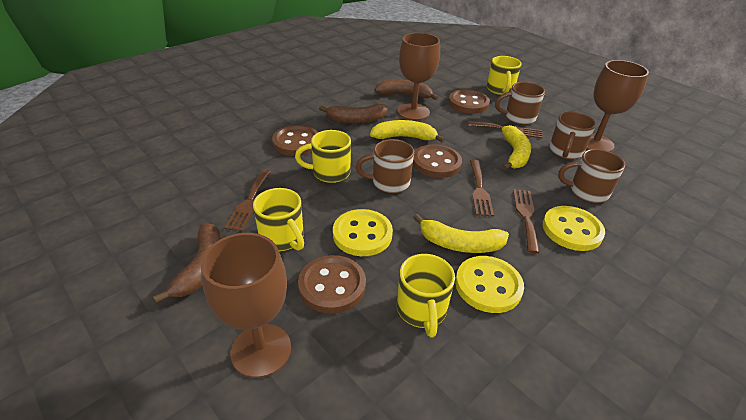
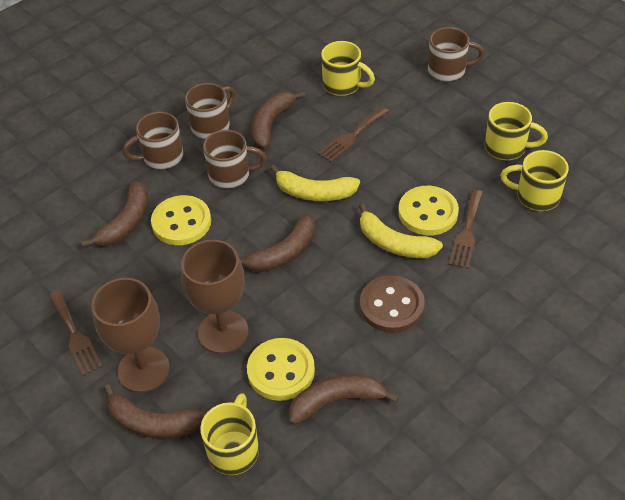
brown banana: [153,223,221,304] [319,104,388,123] [374,79,439,100] = 3 -> [81,181,148,248] [103,384,206,439] [240,214,315,272] [251,91,306,148] [289,374,399,425] = 5
brown button: [272,125,318,156] [298,255,366,314] [413,144,462,178] [448,89,490,114] = 4 -> [360,275,425,333] = 1
brown fork: [224,170,271,232] [468,121,543,138] [470,160,494,216] [513,189,540,253] = 4 -> [49,291,103,376] [318,106,389,162] [449,190,483,269] = 3
brown goblet: [201,233,291,378] [398,33,440,120] [586,60,649,152] = 3 -> [91,278,170,393] [181,240,249,354] = 2
yellow banana: [370,120,445,142] [413,214,509,253] [502,125,531,170] = 3 -> [270,165,360,201] [359,203,443,258] = 2

